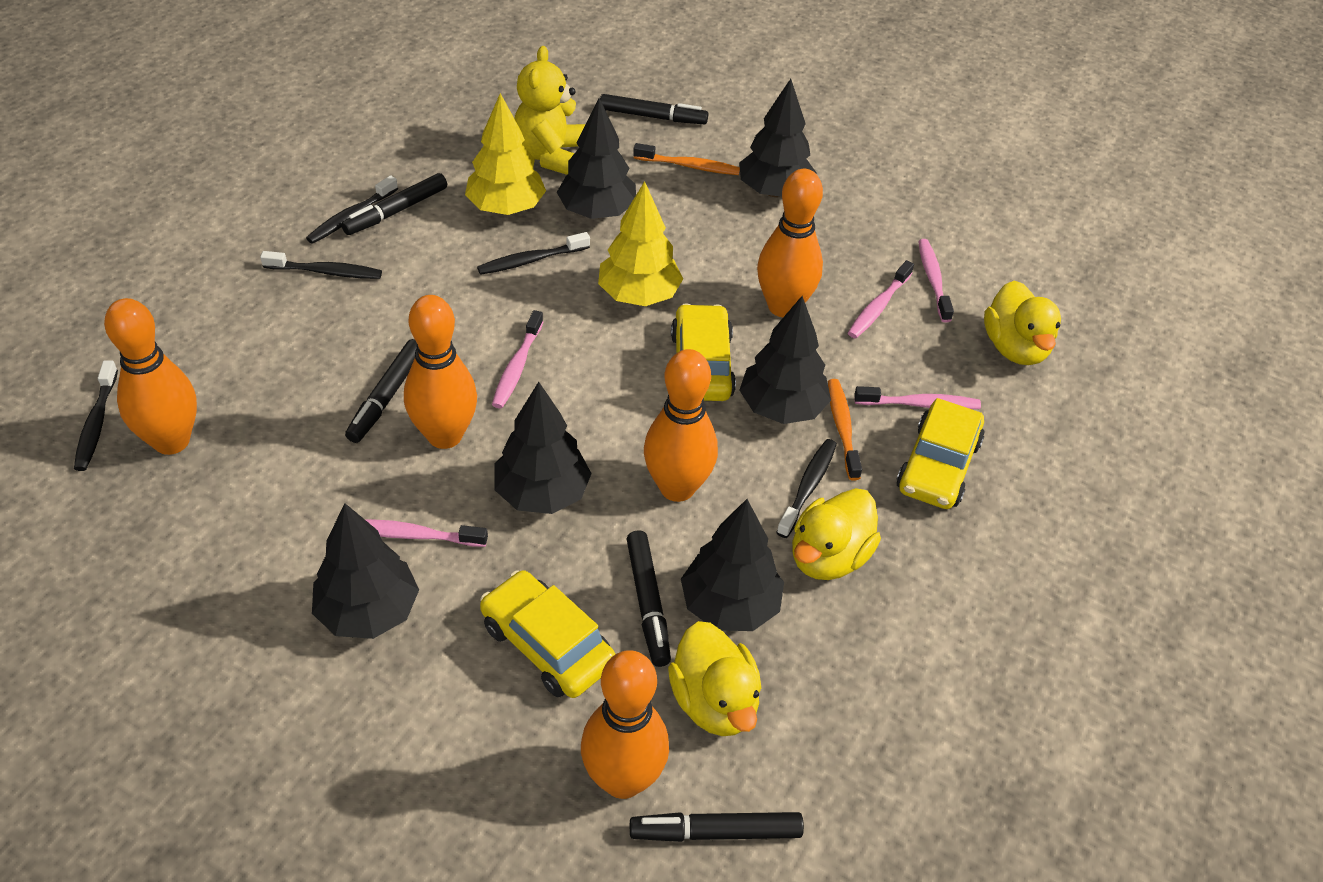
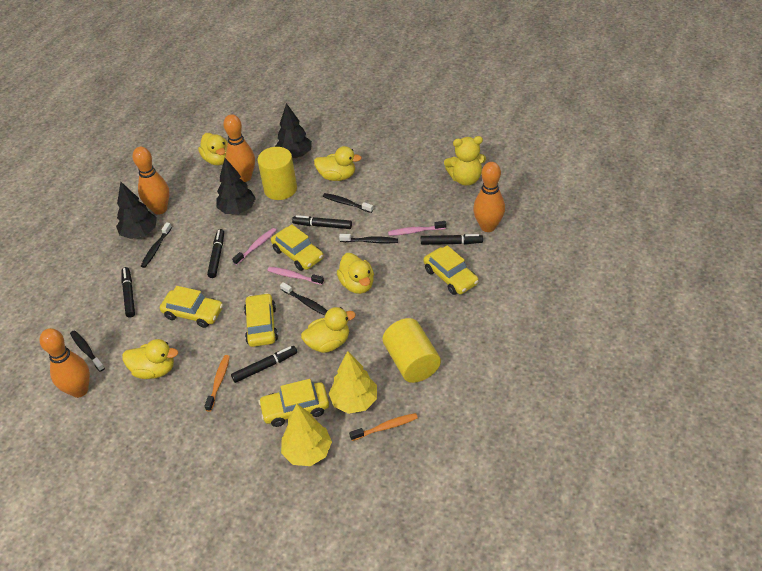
black tree: [312,503,419,639] [494,382,592,514] [557,98,636,219] [681,499,784,631] [739,79,817,197] [739,296,831,424] = 6 -> [116,182,157,239] [216,158,256,214] [275,103,312,158] = 3
orange bowling pin: [104,298,197,455] [404,295,477,449] [581,650,669,799] [644,349,718,502] [757,169,823,317] = 5 -> [40,328,90,398] [133,147,169,215] [223,114,255,182] [473,162,505,232] = 4
pink toothbrush: [365,519,488,547] [492,310,543,408] [848,260,914,339] [854,386,981,409] [918,239,954,322] = 5 -> [232,228,277,265] [267,267,324,285] [388,221,446,236] = 3
yellow car: [480,570,615,698] [671,303,736,401] [897,398,985,509] = 3 -> [160,286,223,328] [244,293,278,347] [258,379,329,427] [271,224,324,271] [424,245,479,295] = 5
yellow cylinder: none = 0 -> [257,147,297,200] [382,318,441,383] = 2
yellow duck: [668,621,761,736] [792,488,881,580] [984,280,1061,365] = 3 -> [122,339,178,379] [198,133,228,165] [301,307,356,353] [314,146,362,181] [337,253,374,294] = 5

